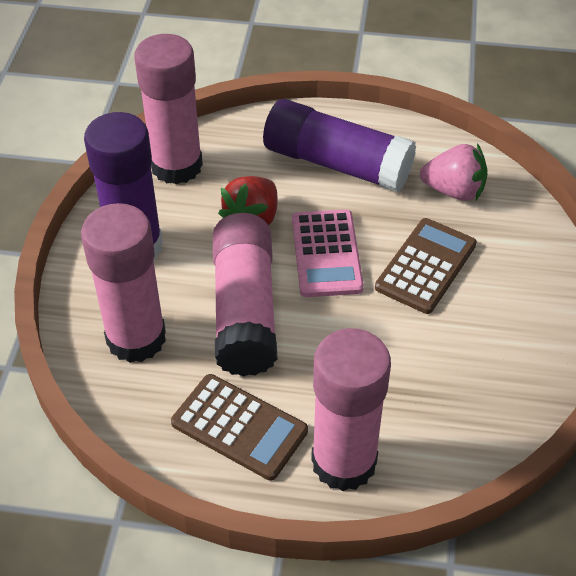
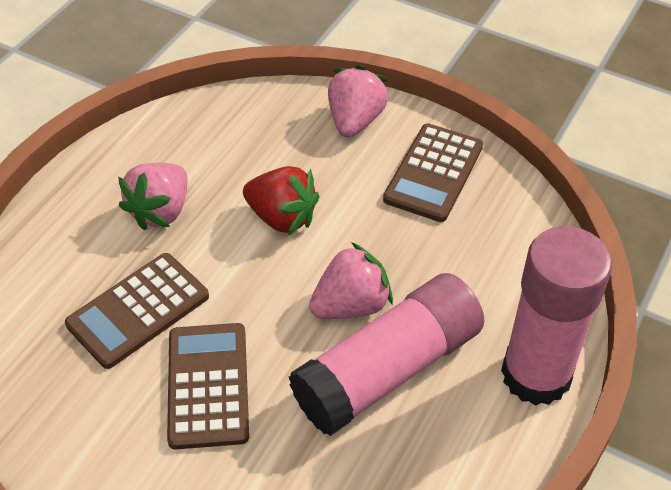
brown calculator: [171,374,308,481] [375,218,477,314] = 2 -> [65,253,209,369] [167,323,249,449] [383,124,483,222] = 3
pink calculator: [292,209,364,297] = 1 -> none = 0
pink glue stick: [81,203,166,363] [134,34,203,185] [213,213,278,376] [311,328,391,491] = 4 -> [289,273,484,436] [501,226,612,406] = 2
pink strawberry: [420,143,488,201] = 1 -> [118,163,187,230] [309,242,393,319] [328,65,388,137] = 3
purple glue stick: [84,112,163,259] [263,99,416,192] = 2 -> none = 0

